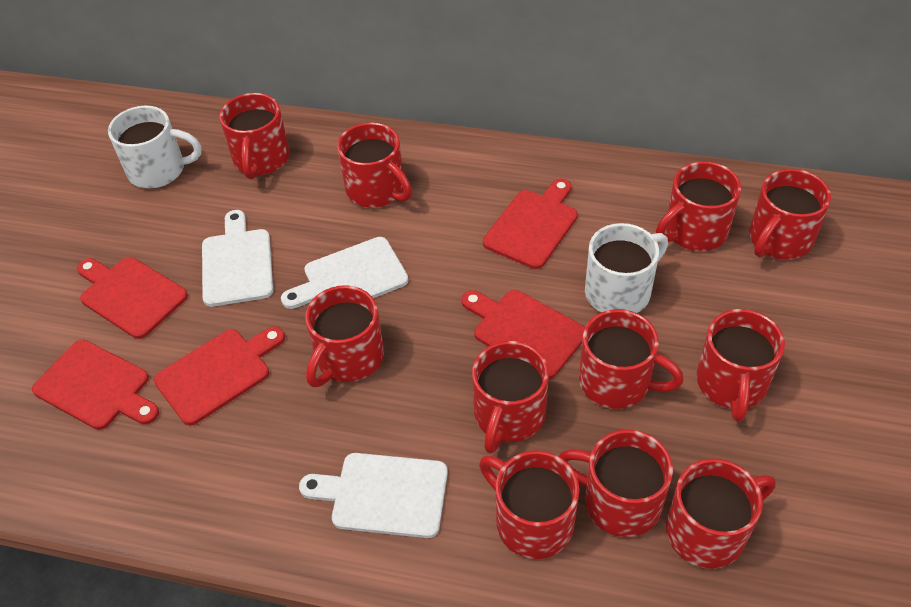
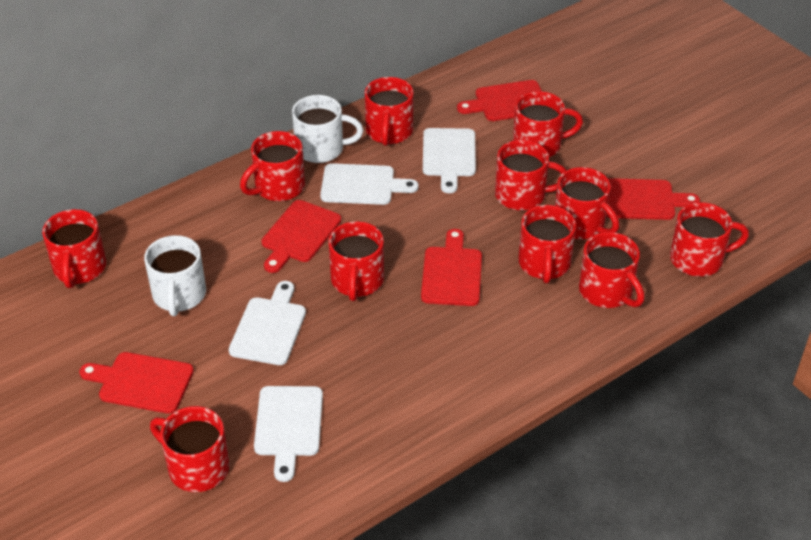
white cutting board: [202,210,273,307] [281,237,408,309] [299,453,448,538] = 3 -> [229,281,306,365] [254,386,323,482] [320,163,419,205] [423,128,476,193] = 4

